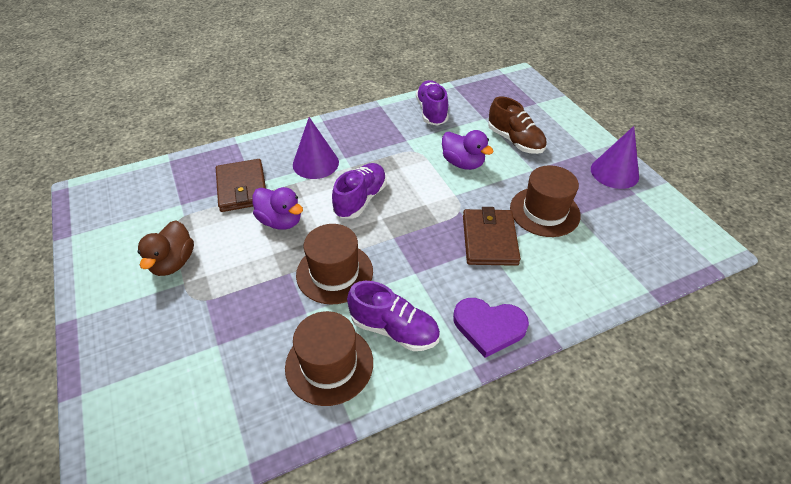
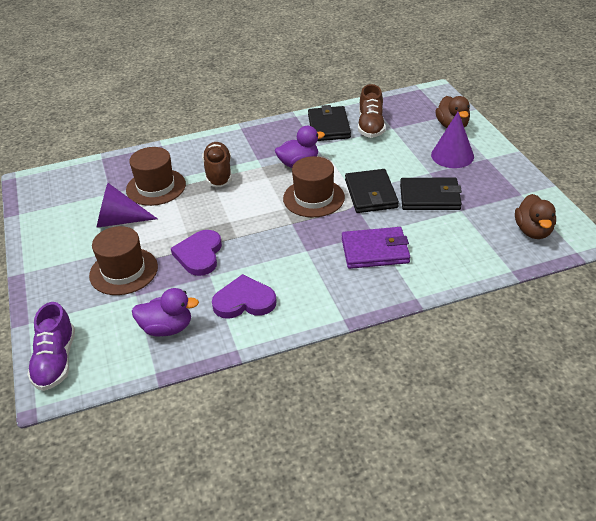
black wallet: none = 0 -> [308,105,351,141] [345,169,399,213] [400,178,462,210] = 3
brown duck: [138,220,194,276] = 1 -> [435,96,470,128] [515,194,556,239] = 2
brown shoe: [488,96,547,154] = 1 -> [202,142,232,187] [358,84,386,138] = 2
brown wallet: [216,159,266,212] [463,207,521,266] = 2 -> none = 0
purple heart: [453,298,529,358] = 1 -> [171,230,222,276] [212,274,277,319] = 2
purple shoe: [332,163,387,219] [347,281,440,351] [416,80,449,126] = 3 -> [27,302,75,391] = 1
purple wallet: none = 0 -> [342,227,410,269] = 1

